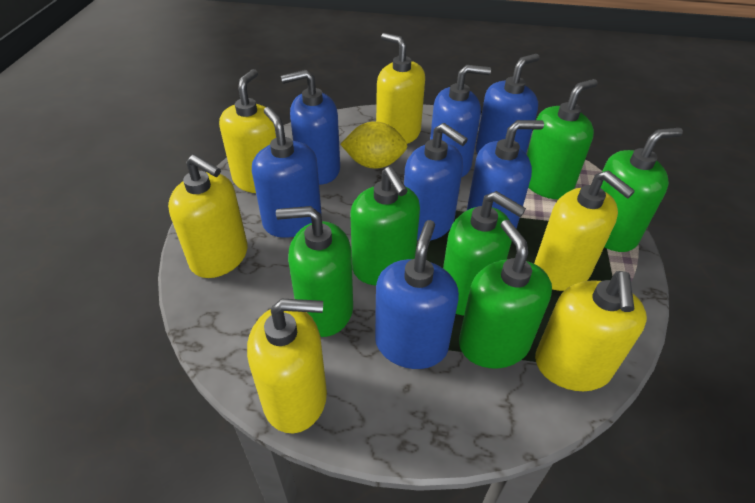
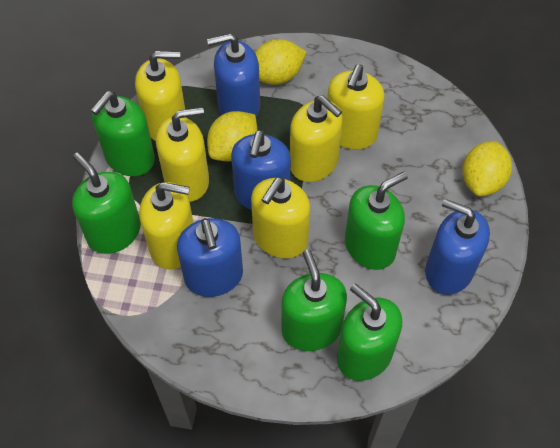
blue soap dispenser: [252,107,321,238] [281,70,340,185] [375,220,459,369] [404,123,468,241] [430,65,491,177] [467,120,544,229] [476,54,540,155] = 7 -> [177,218,243,297] [207,33,260,117] [231,130,291,210] [425,199,490,295] = 4
green soap dispenser: [276,206,353,337] [350,166,420,285] [443,191,526,316] [459,220,552,368] [527,79,598,199] [601,128,683,252] = 6 -> [72,153,141,254] [91,91,155,176] [281,249,347,351] [337,283,402,381] [345,172,408,270] = 5
yellow lemon: [340,121,407,169] = 1 -> [207,111,258,161] [255,39,307,85] [462,141,512,196] = 3

